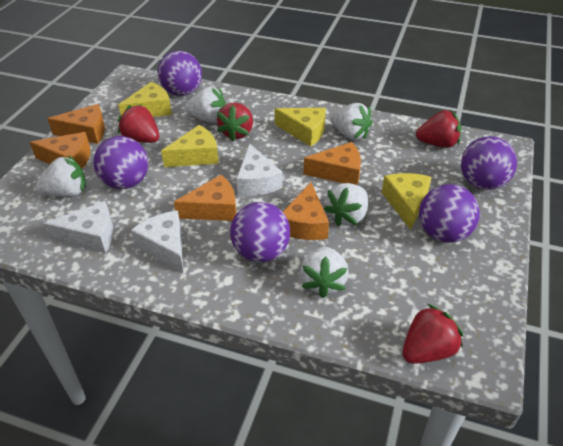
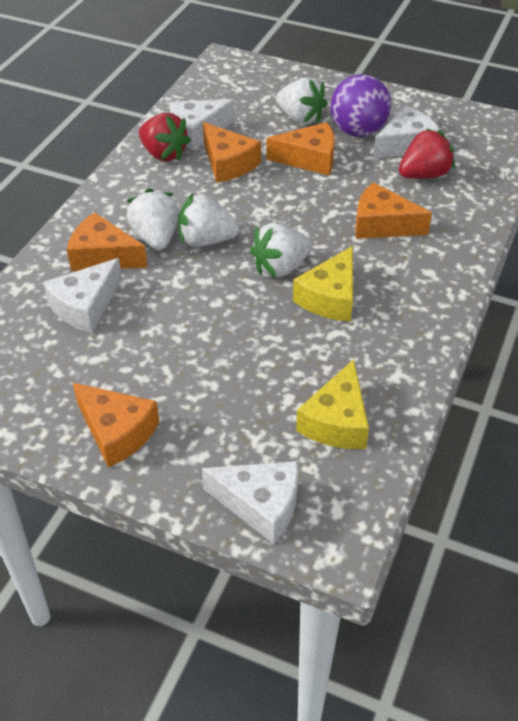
purple ball: [93,136,148,189] [158,51,202,96] [230,202,290,262] [419,184,480,243] [461,136,517,190] = 5 -> [330,74,391,137] = 1
red strawberry: [118,105,159,143] [217,103,253,141] [403,304,464,364] [416,110,461,148] = 4 -> [139,113,191,161] [399,128,455,179] = 2
white cheese: [43,201,113,253] [131,210,183,272] [236,143,282,196] = 3 -> [43,258,122,333] [169,99,235,150] [202,461,298,544] [373,105,441,159] = 4
white strawberry: [35,155,86,197] [185,87,226,123] [300,247,349,298] [324,183,368,226] [331,103,373,140] = 5 -> [126,188,179,250] [178,193,240,247] [250,223,312,278] [276,77,327,124] = 4
yellow cheese: [118,82,172,117] [161,125,219,167] [275,108,326,146] [382,173,432,230] = 4 -> [293,246,353,322] [296,359,369,449] = 2

